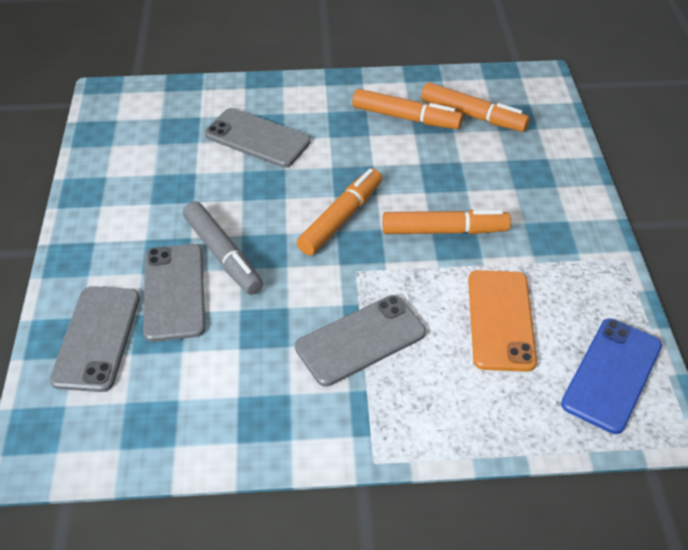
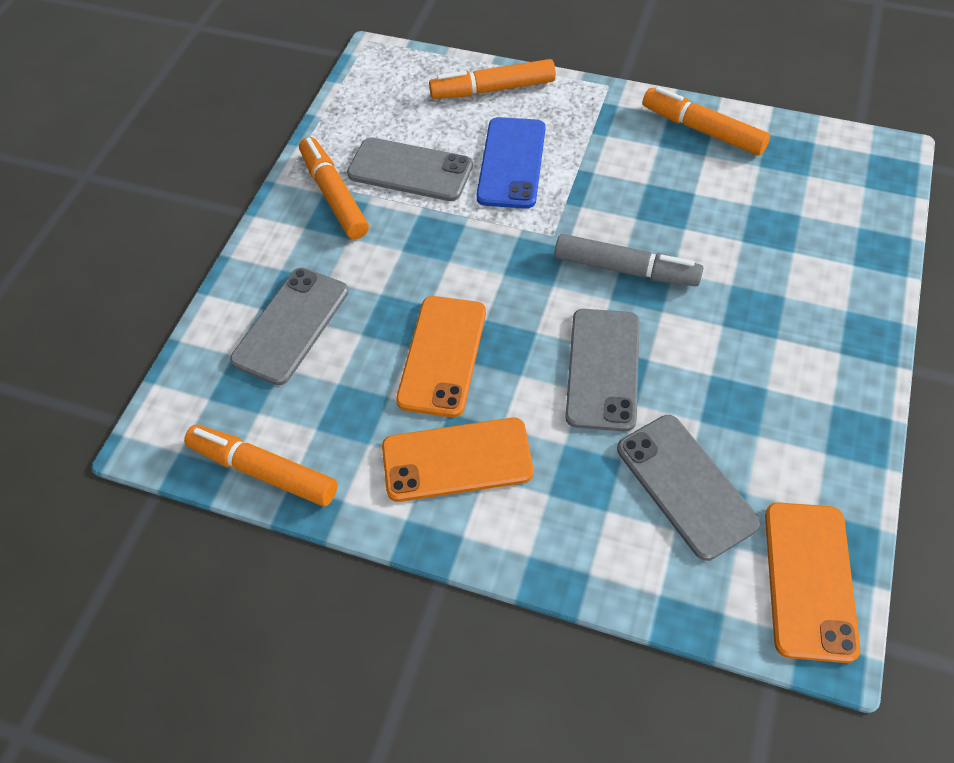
orange phone: [468,270,537,372] = 1 -> [382,418,534,502] [396,296,486,417] [765,502,860,663] = 3

